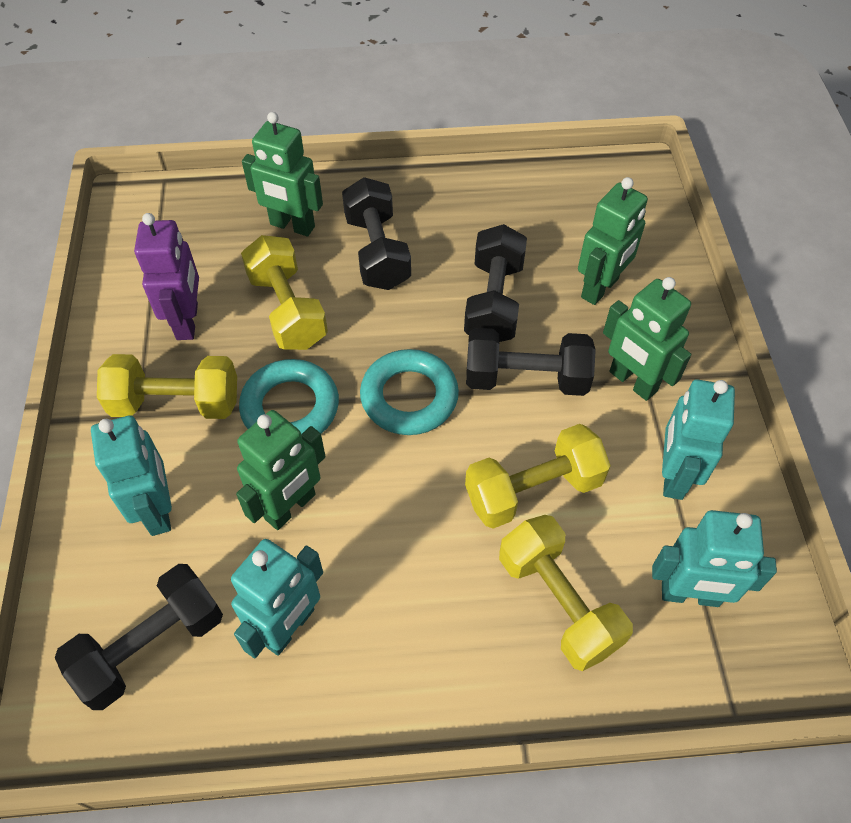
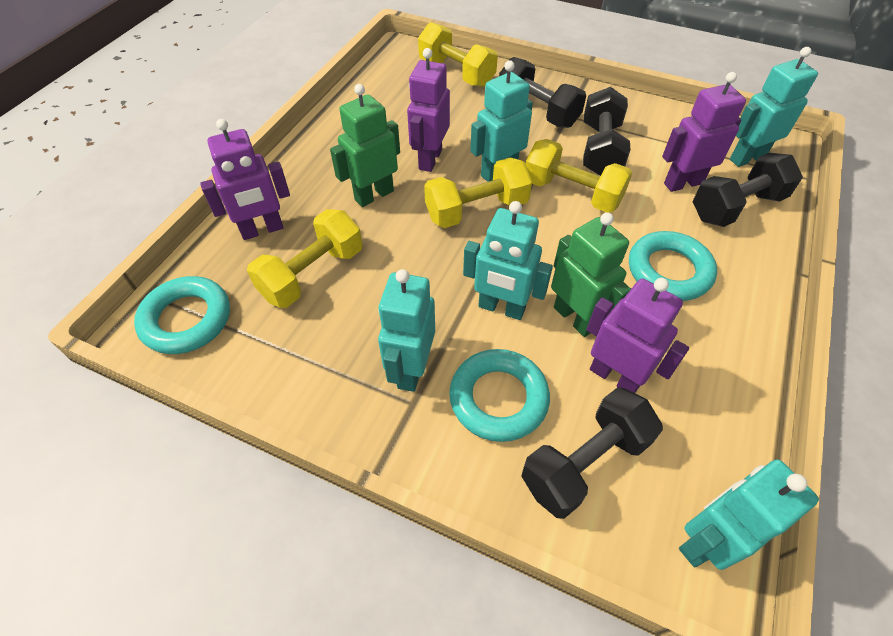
green robot: [236,410,325,530] [242,112,323,237] [578,177,648,305] [603,277,691,401] = 4 -> [330,84,400,207] [551,213,631,337] = 2
purple robot: [134,213,199,340] = 1 -> [200,119,290,240] [407,48,450,172] [587,278,689,393] [662,72,746,192] = 4
turquoise ring: [239,359,339,434] [360,349,459,435] = 2 -> [134,276,230,354] [449,349,550,442] [629,231,717,301] = 3
turquoise robot: [91,416,172,536] [231,539,323,658] [652,510,777,607] [662,379,735,500] = 4 -> [378,269,435,392] [463,201,553,320] [470,60,533,182] [679,459,819,570] [730,47,818,167] = 5

